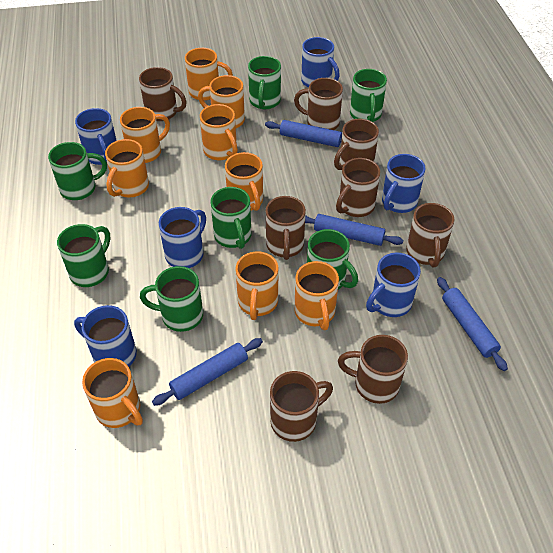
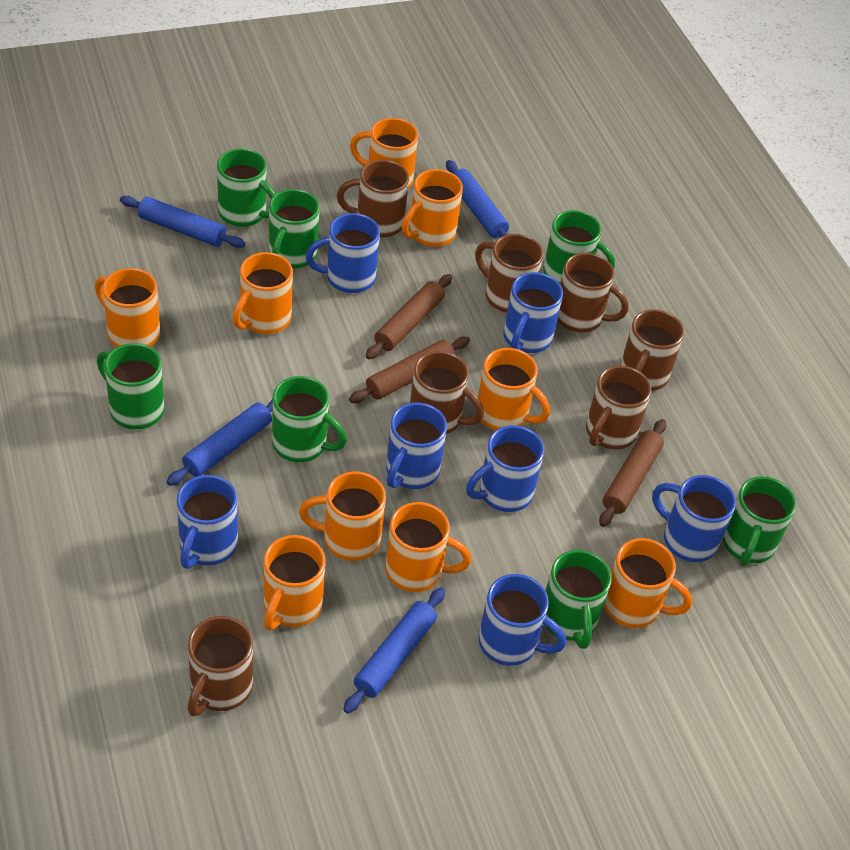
blue mug: [74,305,137,367] [75,108,117,165] [159,207,206,268] [301,37,340,88] [366,253,421,317] [382,154,426,213] = 6 -> [177,475,238,569] [306,213,380,293] [386,403,447,489] [466,425,544,512] [478,574,566,666] [503,272,563,353] [652,475,736,562] = 7
brown mug: [139,67,187,121] [266,196,306,260] [270,371,333,442] [294,78,343,130] [334,119,379,170] [336,158,380,217] [338,335,408,404] [406,203,454,267] = 8 -> [188,616,253,716] [337,160,409,237] [410,351,484,434] [475,234,543,313] [557,253,629,333] [586,366,651,449] [620,309,684,391] = 7
brown rolling pin: none = 0 -> [349,337,470,403] [366,274,452,359] [599,419,666,527] = 3

